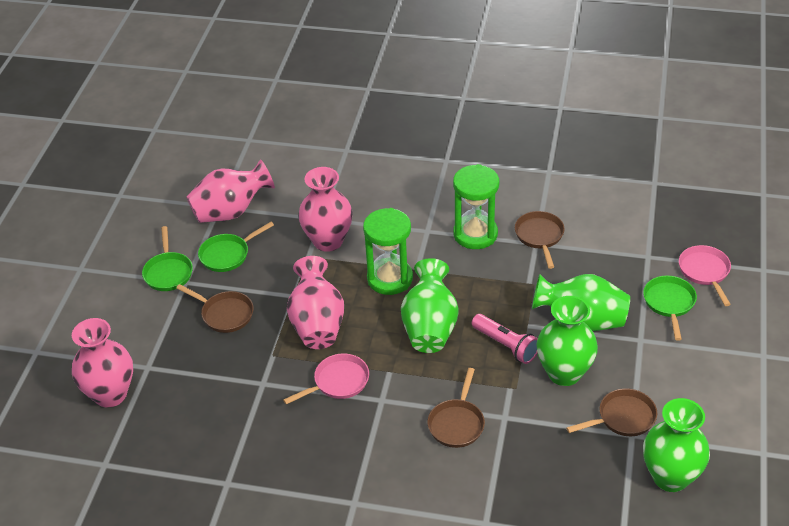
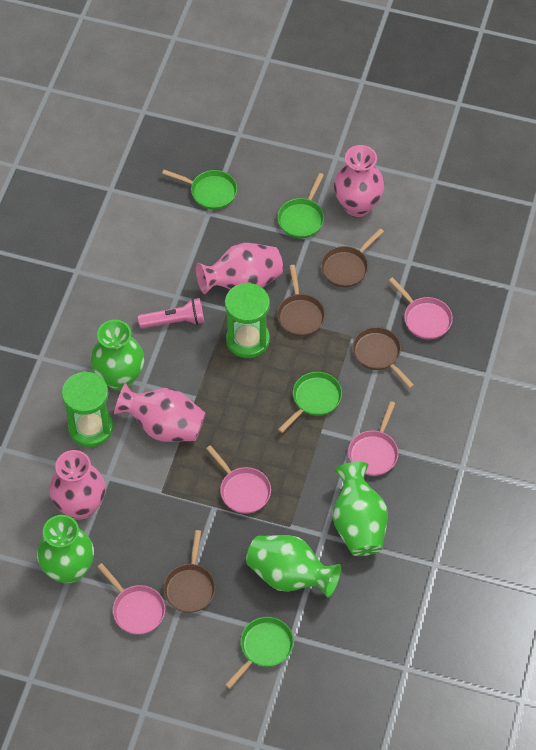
green pan: [142,226,193,291] [198,222,274,272] [643,276,697,341] = 3 -> [162,169,237,210] [225,617,294,689] [277,173,324,238] [278,372,342,433] = 4
pink pan: [283,354,369,405] [679,245,731,306] = 2 -> [97,563,165,635] [206,445,271,514] [348,401,399,476] [388,277,453,340] = 4

